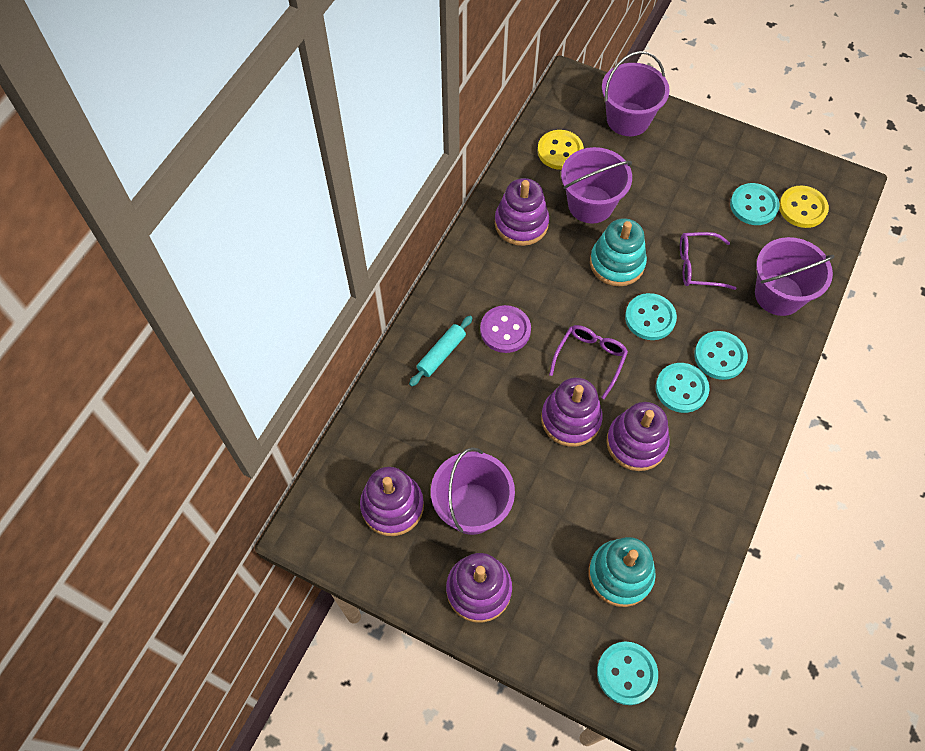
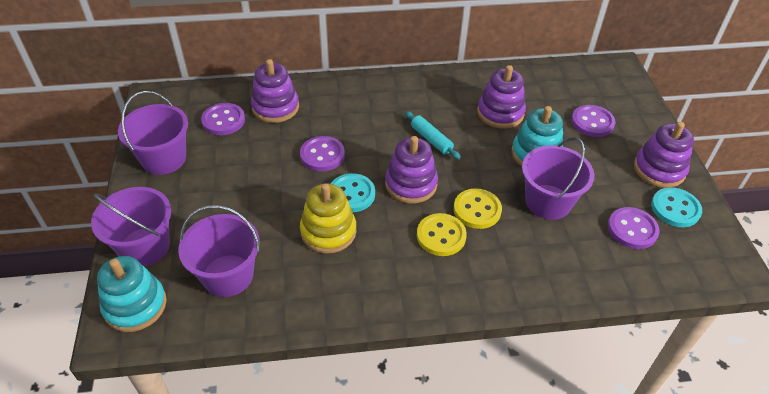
purple button: [480,305,531,353] = 1 -> [201,103,245,135] [300,136,345,171] [571,105,615,137] [608,207,660,249] = 4
purple glasses: [549,325,628,399] [680,232,737,290] = 2 -> none = 0
purple stacking toy: [360,467,424,536] [446,553,512,623] [495,178,549,246] [541,378,603,447] [606,402,669,471] = 5 -> [251,59,299,123] [385,136,438,203] [477,65,526,129] [634,122,694,188] = 4
turquoise button: [597,642,658,705] [625,293,677,340] [655,363,710,413] [694,331,748,380] [730,183,780,225] = 5 -> [331,173,375,212] [651,187,702,227] = 2
yellow stacking toy: none = 0 -> [300,183,356,254] = 1

